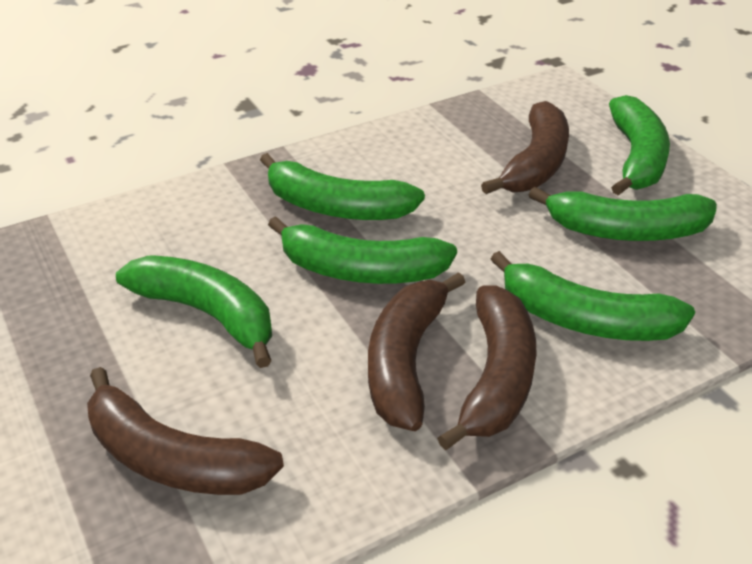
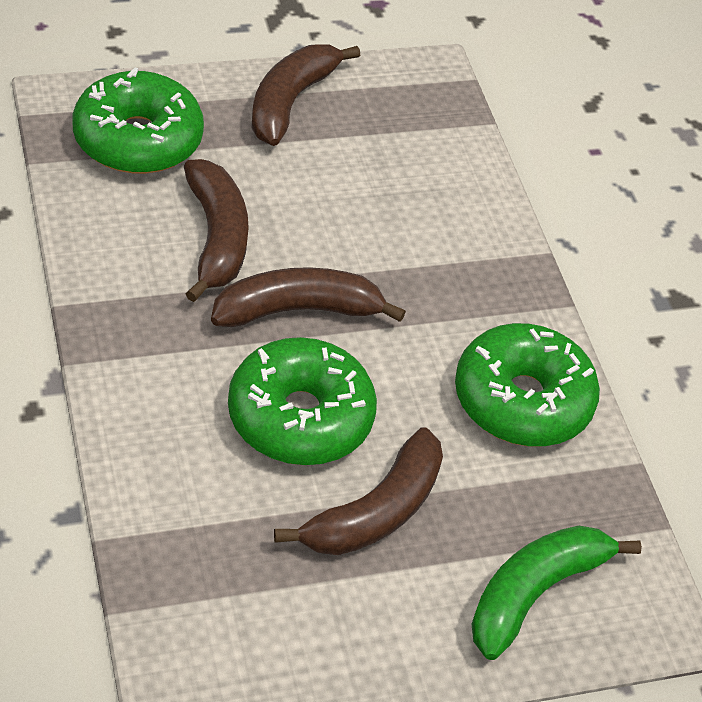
green banana: [116,255,272,368] [260,153,425,220] [268,216,457,284] [491,251,695,341] [529,187,717,241] [609,95,670,196] = 6 -> [471,526,642,660] = 1
green donut: none = 0 -> [73,67,204,174] [228,337,377,465] [455,323,600,446] = 3

